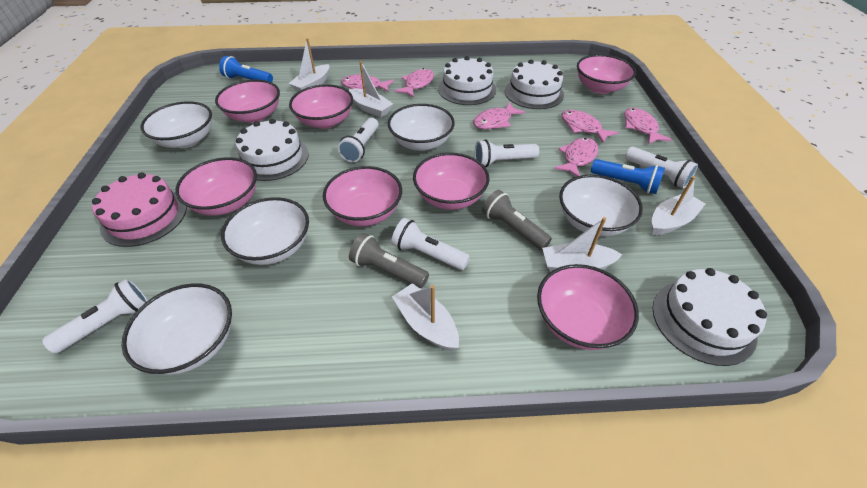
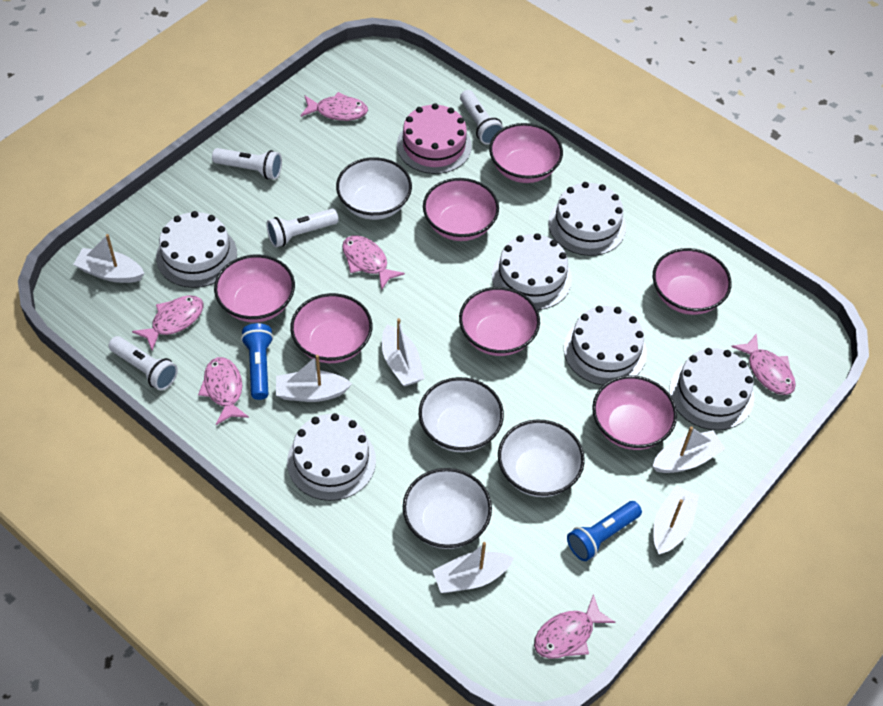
grey flashlight: [349,233,429,288] [482,190,552,250] = 2 -> none = 0
white boat: [289,38,329,92] [349,61,393,118] [392,283,459,351] [542,217,622,272] [652,176,705,235] = 5 -> [73,234,144,283] [276,355,352,402] [382,318,425,387] [432,542,514,593] [653,426,725,473] [653,485,699,555] = 6
white bowl: [122,283,232,375] [141,101,212,148] [221,197,309,265] [388,104,455,151] [559,174,643,237] = 5 -> [336,157,412,220] [403,468,492,549] [419,377,504,452] [498,420,585,497] = 4
white cake: [236,119,309,181] [438,56,496,105] [505,60,564,109] [652,268,767,366] = 4 -> [156,211,237,288] [287,413,376,501] [492,233,572,310] [548,182,626,256] [564,306,647,385] [669,348,755,430] = 6
white flashlight: [42,278,148,353] [338,118,379,163] [391,218,470,270] [475,139,539,167] [625,147,698,189] = 5 -> [108,336,178,391] [212,148,282,180] [266,209,338,247] [460,90,504,145] = 4

